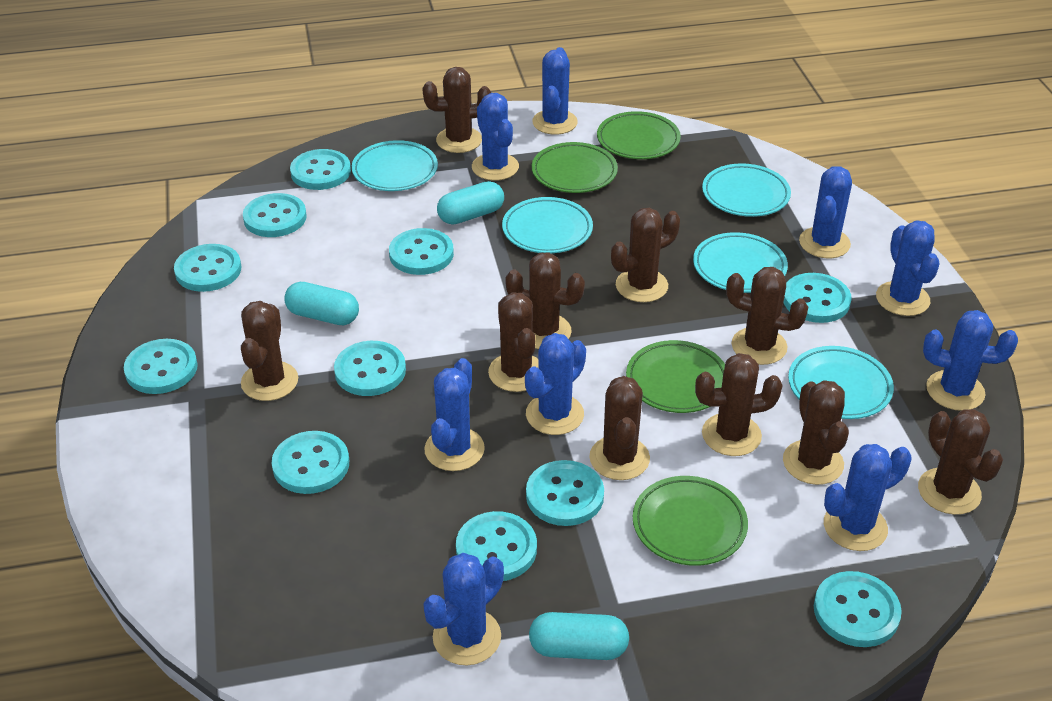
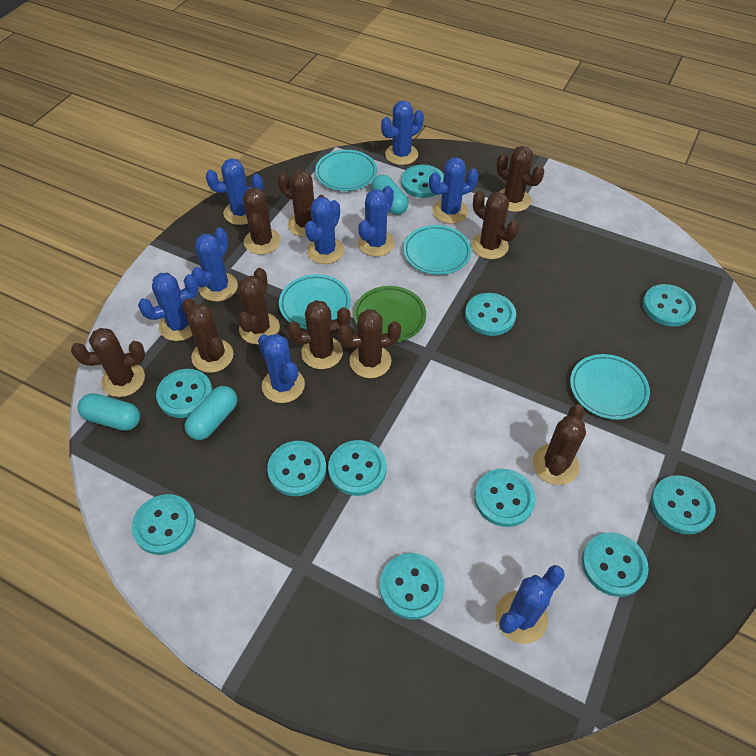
green plate: [532,142,618,193] [597,111,681,159] [626,340,725,413] [633,476,748,566] = 4 -> [354,286,426,342] = 1
turquoise plate: [352,140,438,191] [502,197,593,253] [693,232,788,293] [702,163,791,217] [788,346,894,419] = 5 -> [279,274,351,329] [315,150,377,191] [403,225,471,275] [570,354,650,420] = 4

